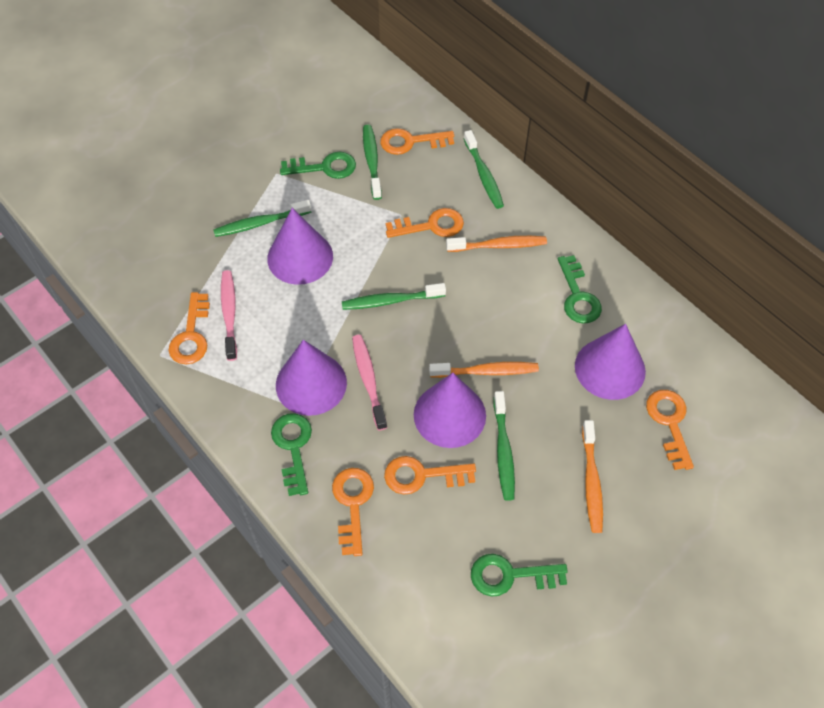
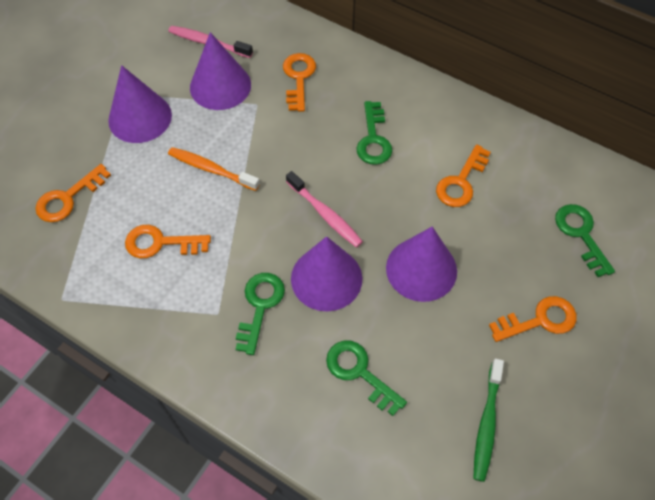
green toothbrush: [213,200,312,237] [342,283,446,310] [363,125,382,200] [464,130,504,209] [493,391,515,501] = 5 -> [473,359,504,482] = 1
orange key: [168,292,210,365] [332,468,374,556] [380,128,454,155] [384,456,476,494] [386,208,464,238] [646,390,694,470] = 6 -> [35,164,111,222] [125,225,211,258] [283,53,316,112] [436,144,491,207] [489,296,577,342] = 5
orange toothbrush: [429,362,539,378] [446,236,547,252] [582,420,603,533] = 3 -> [168,147,260,191] = 1

